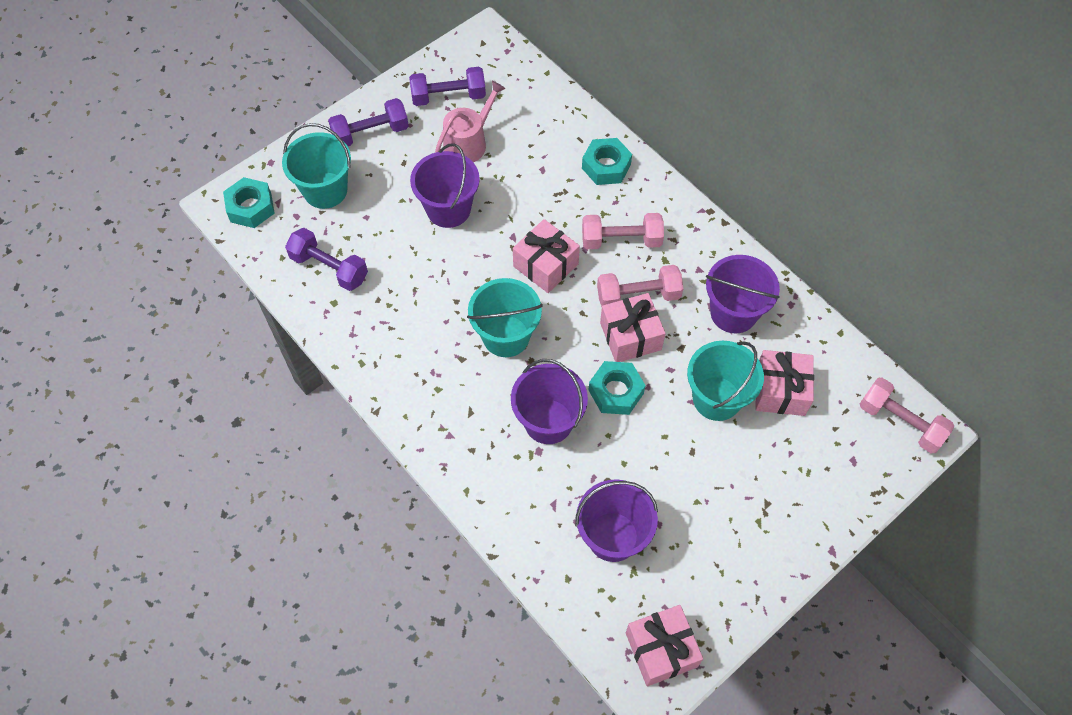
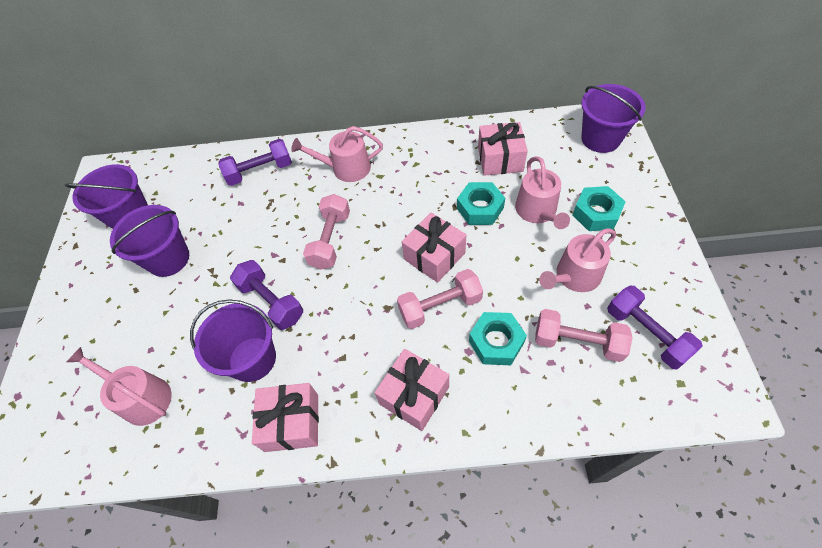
pink watering can: [435,81,506,162] = 1 -> [67,347,172,426] [291,126,383,182] [515,157,570,229] [539,228,616,292] = 4
turquoise bucket: [282,123,351,209] [467,278,543,357] [687,341,764,421] = 3 -> none = 0

